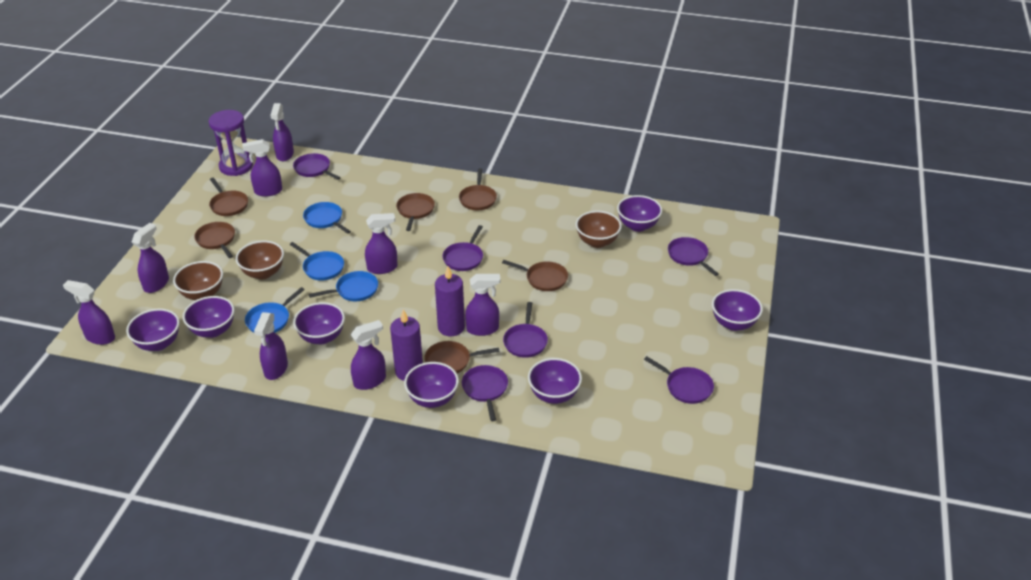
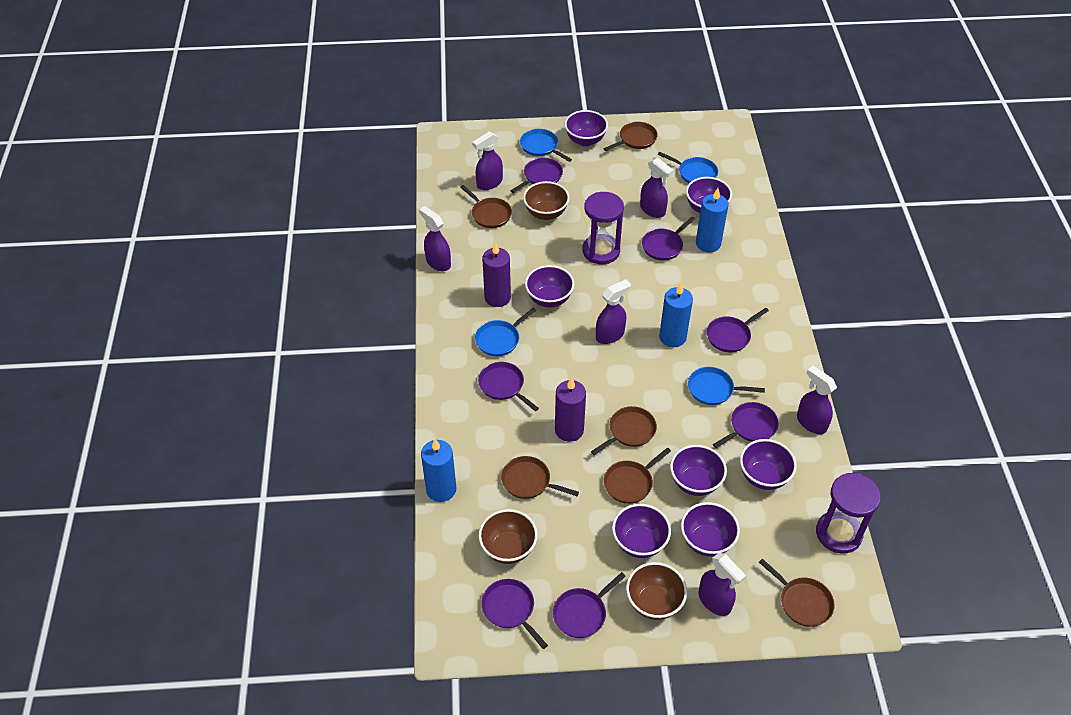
blue candle: none = 0 -> [421,439,456,502] [659,283,693,347] [696,188,728,252] = 3
purple hourglass: [208,110,253,176] = 1 -> [582,192,624,264] [816,473,881,554] = 2
purple pan: [293,153,341,180] [443,225,483,271] [462,365,508,421] [503,302,548,358] [644,356,714,404] [668,237,719,276] = 6 -> [478,362,539,411] [481,579,548,649] [511,158,563,193] [553,572,626,638] [642,217,695,260] [707,308,769,352] [713,402,779,448] = 7
purple spray bottle: [63,280,115,345] [132,223,169,293] [243,139,282,197] [254,312,288,380] [270,103,294,161] [351,320,386,390] [365,213,398,274] [465,274,501,336] = 8 -> [419,206,451,271] [472,132,503,190] [596,279,631,344] [640,158,674,218] [699,553,746,616] [797,366,837,434] = 6

